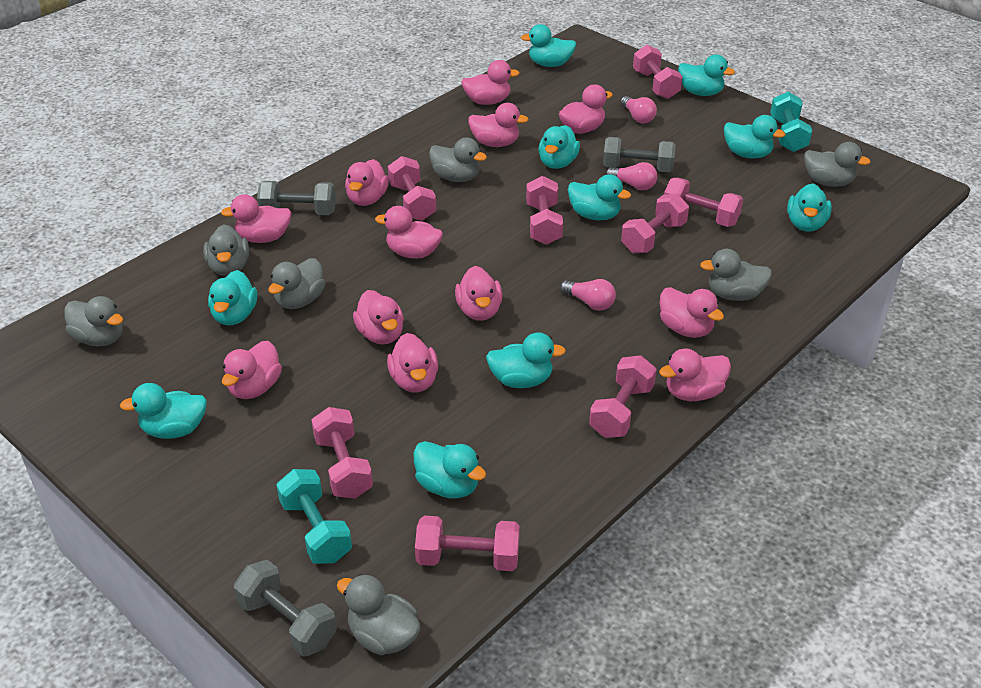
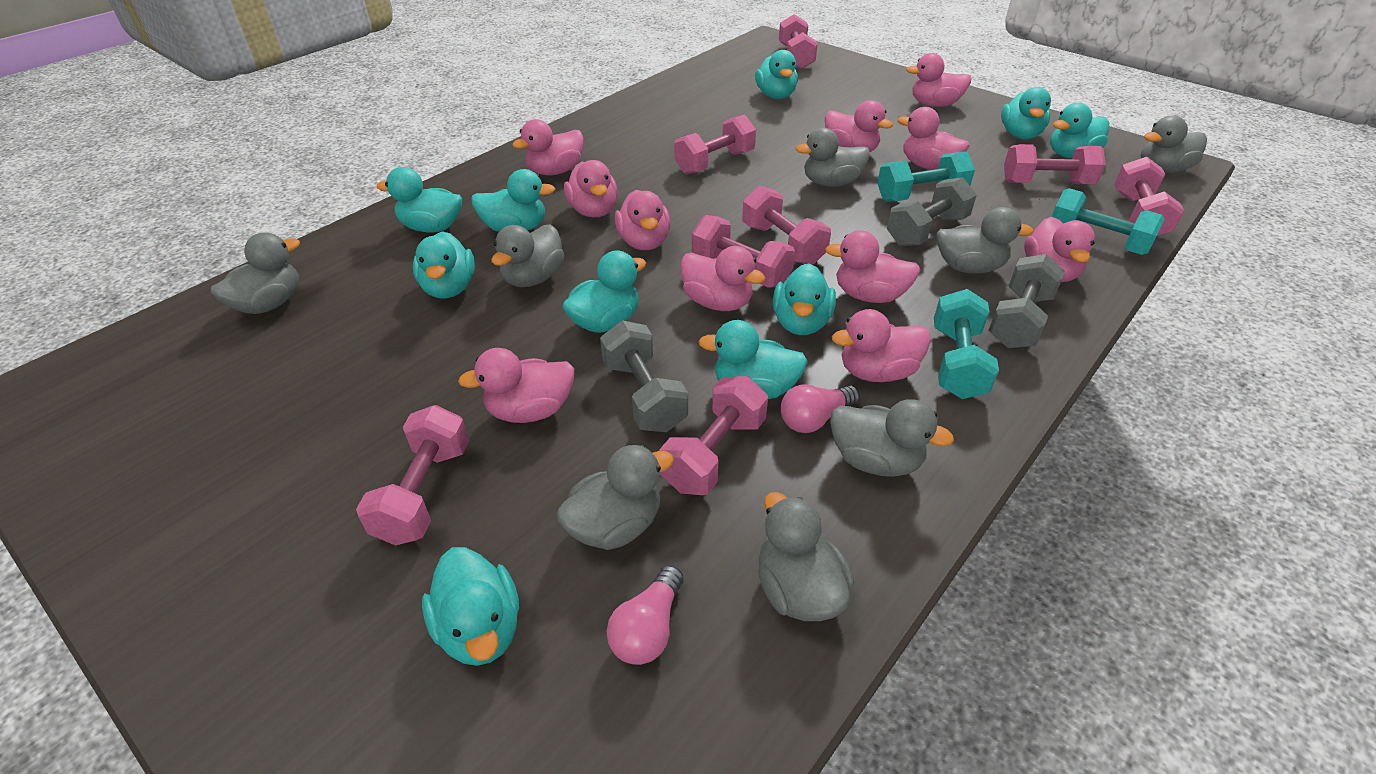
grey duck: [64,296,123,346] [203,224,249,276] [269,258,325,309] [337,574,420,655] [429,138,487,182] [700,249,772,301] [804,142,871,187] = 7 -> [211,232,300,314] [492,224,565,287] [557,445,674,550] [758,492,854,621] [795,128,870,187] [830,399,954,477] [937,207,1034,274] [1141,115,1207,173] = 8
pink duck: [221,194,292,243] [222,341,282,399] [345,159,389,206] [353,290,404,344] [375,206,443,259] [387,333,438,393] [455,266,503,321] [461,60,520,105] [469,103,529,147] [559,84,613,134] [659,348,731,401] [660,287,724,338] = 12 -> [458,348,574,423] [512,119,584,175] [564,160,618,218] [615,190,671,250] [680,246,765,311] [825,100,893,152] [825,231,920,303] [832,309,931,382] [897,107,969,170] [906,53,971,107] [1024,217,1095,282] = 11
pink light bulb: [560,279,616,311] [606,162,657,190] [620,96,657,123] = 3 -> [607,565,684,665] [781,384,860,433] = 2
turquoise dumbbell: [276,469,352,564] [770,92,812,152] = 2 -> [877,152,975,201] [934,289,999,399] [1052,188,1165,255] = 3

